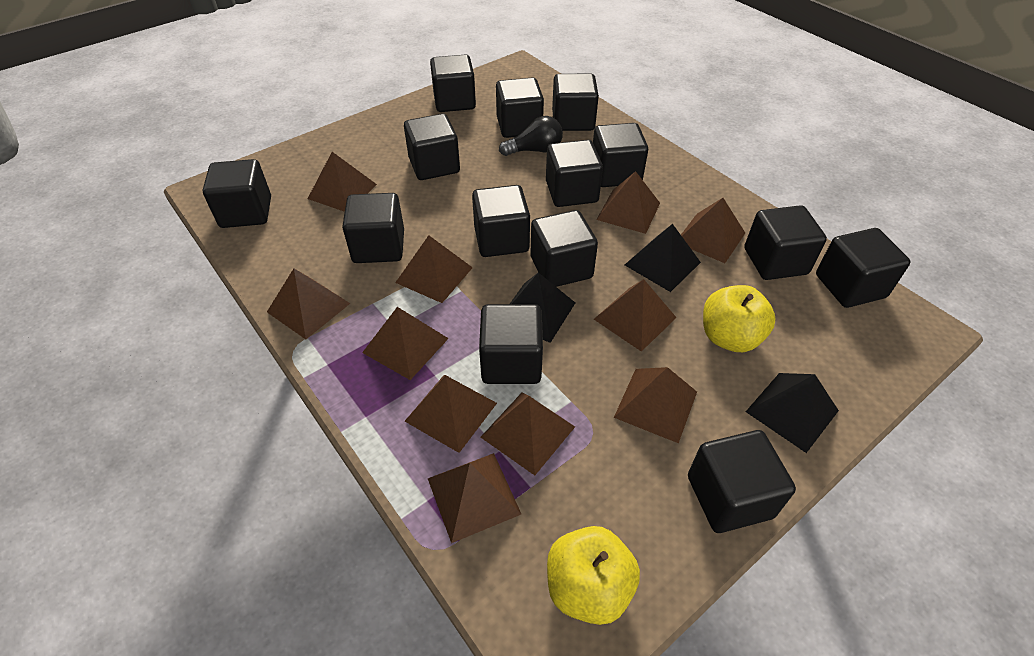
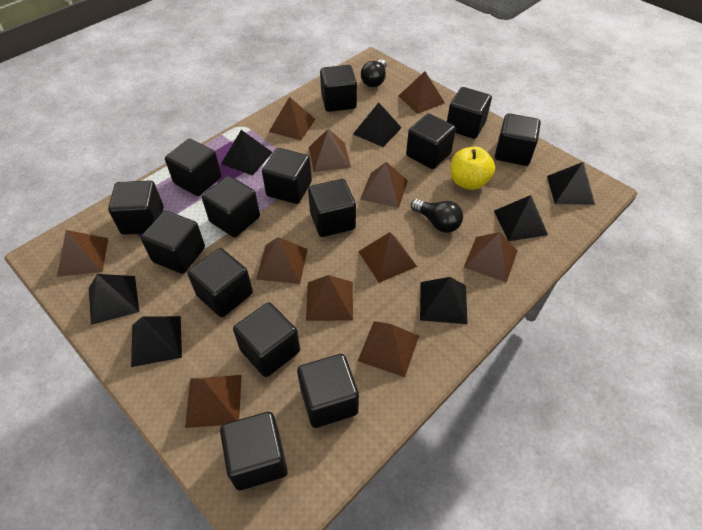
black light bulb: [499,116,563,156] = 1 -> [361,59,386,87] [411,199,463,233] = 2
black pyramid: [510,272,575,343] [625,224,701,292] [746,373,839,453] = 3 -> [89,274,139,325] [131,316,182,367] [221,130,273,175] [353,102,402,147] [420,277,468,324] [494,195,548,241] [547,162,595,205] = 7
yellow apple: [547,526,640,625] [703,285,776,352] = 2 -> [451,147,495,190] = 1

